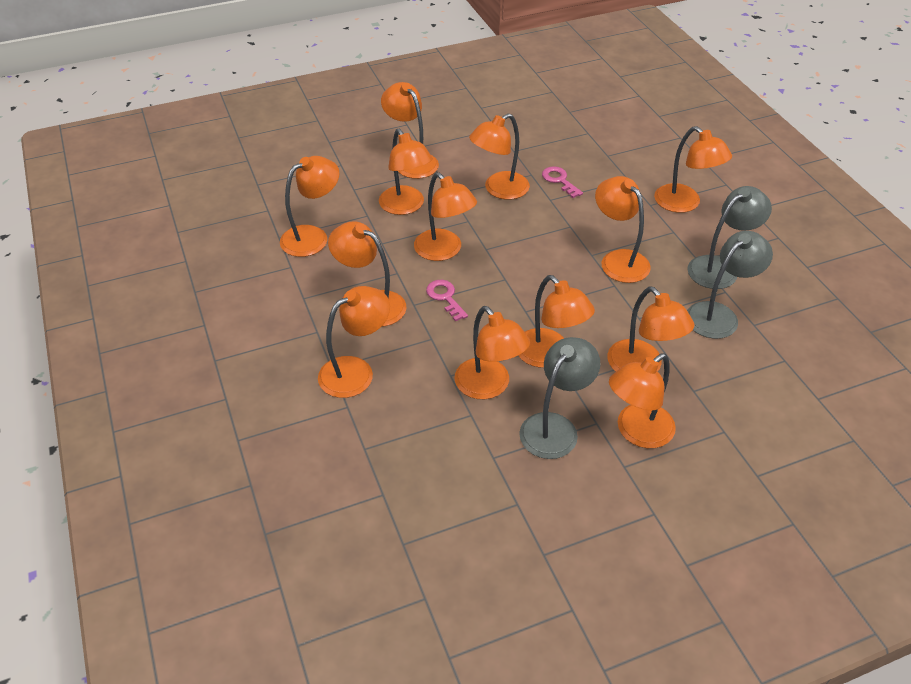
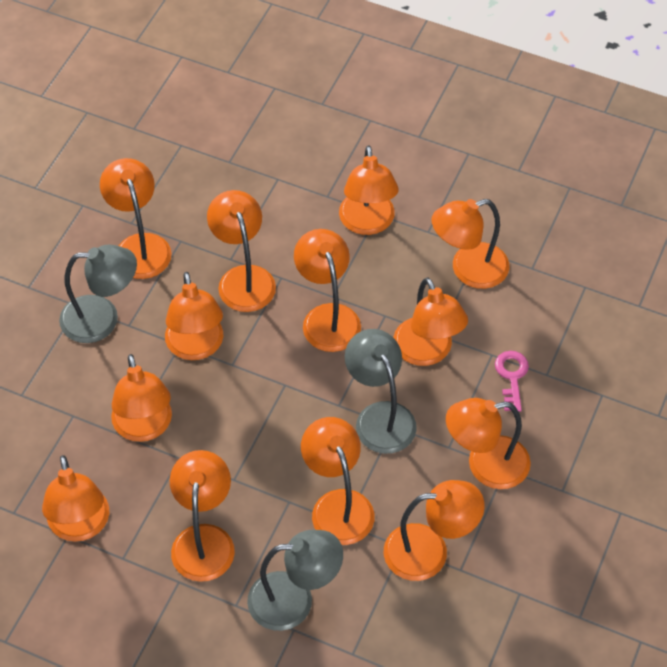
pink key: [426,280,468,322] [542,166,583,198] = 2 -> [495,351,529,412] = 1

